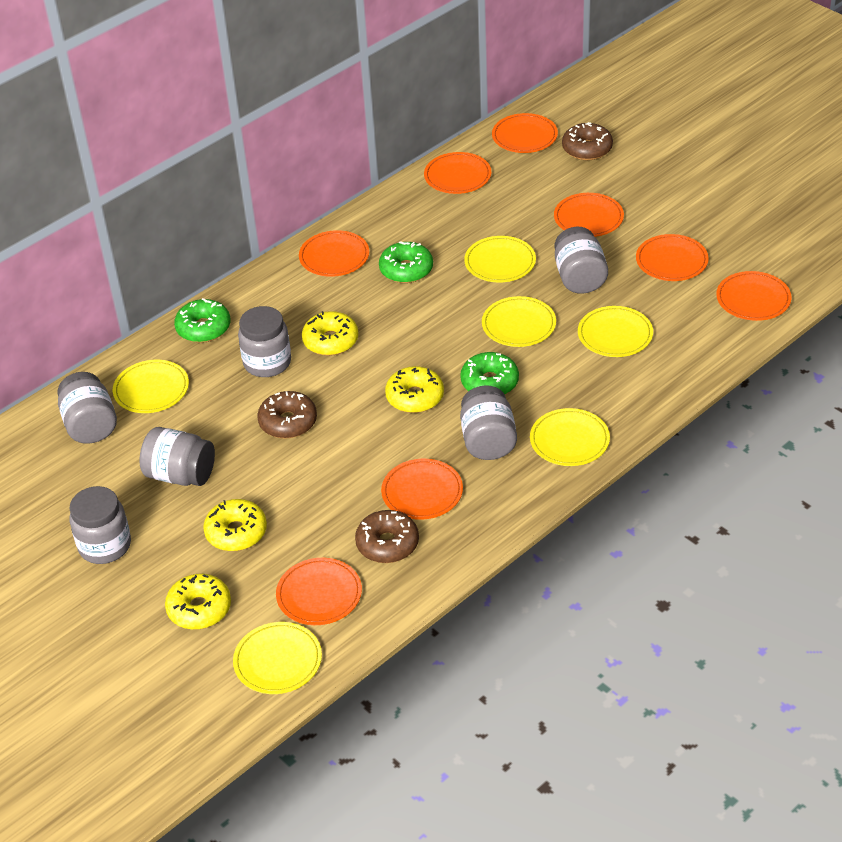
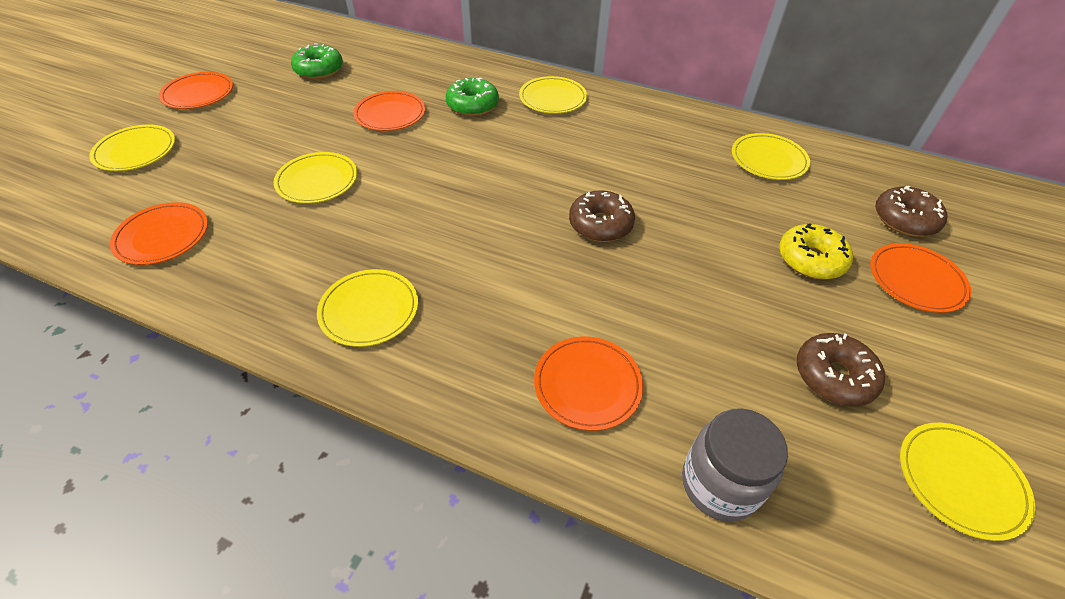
green donut: [174,298,230,343] [379,241,433,283] [460,352,519,394] = 3 -> [291,44,343,79] [446,78,499,116] = 2
grey jar: [57,372,117,444] [69,486,131,564] [139,427,215,486] [238,306,291,377] [460,385,517,460] [554,227,608,294] = 6 -> [682,408,788,522] = 1
orange plate: [276,558,362,625] [299,230,369,277] [381,459,463,520] [424,152,491,194] [492,113,558,153] [554,193,624,237] [636,234,709,281] [716,271,791,321] = 8 -> [110,202,208,265] [159,72,233,109] [353,91,425,131] [534,337,643,431] [870,243,971,313] = 5
yellow donut: [165,574,231,630] [203,499,267,551] [302,311,358,356] [385,366,444,413] = 4 -> [779,224,853,280] = 1

